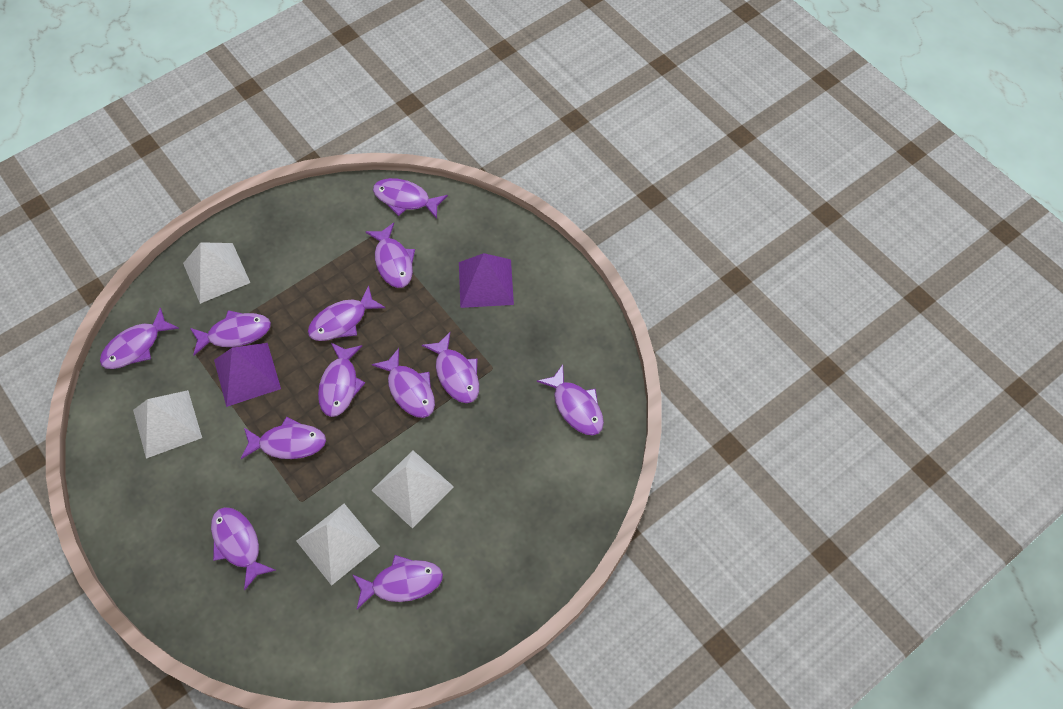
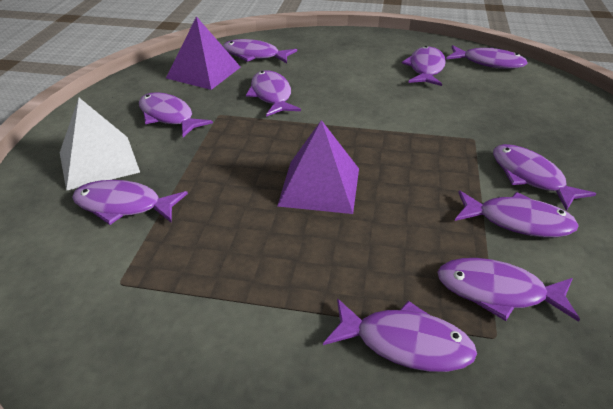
purple fish: [100,307,179,369] [190,310,271,356] [211,507,276,590] [241,417,326,459] [308,285,385,341] [318,343,365,417] [352,555,443,609] [365,223,415,288] [372,348,435,418] [373,178,448,219] [422,332,479,403] [537,365,604,435] = 12 -> [72,180,188,225] [139,92,213,137] [223,39,297,63] [246,71,301,117] [323,299,477,372] [402,46,446,86] [437,258,580,322] [446,45,528,69] [455,190,579,237] [493,144,596,211] = 10
white pyramid: [133,390,202,459] [183,242,250,304] [296,504,380,586] [372,450,454,528] = 4 -> [60,98,140,191] = 1

